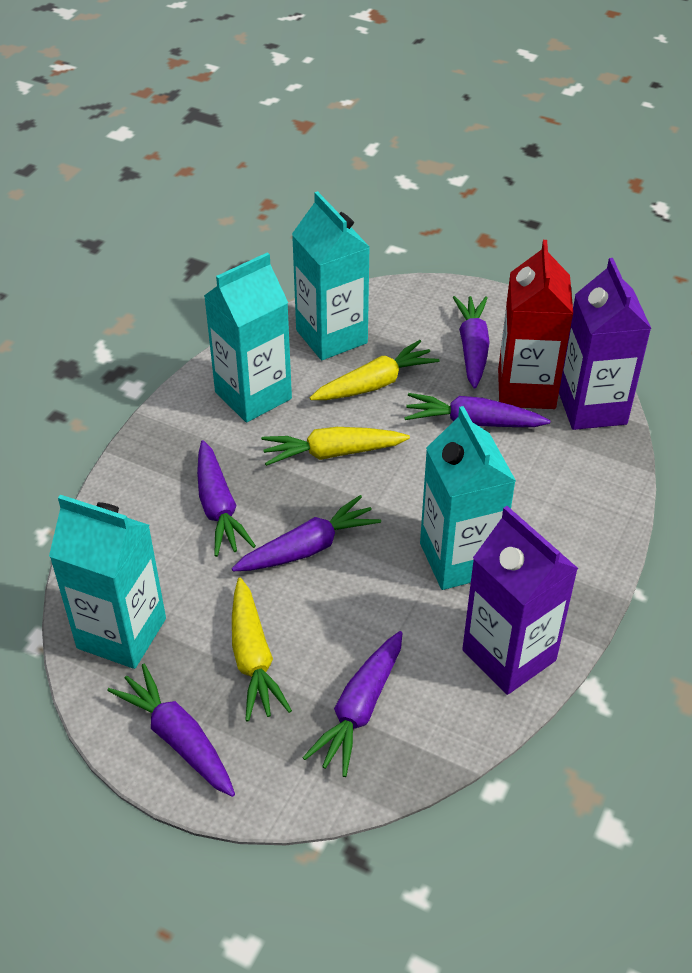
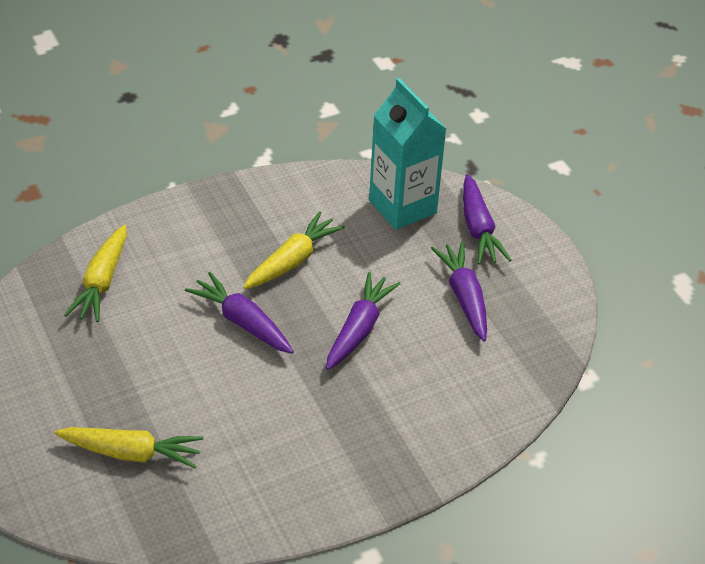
purple carrot: [107,664,235,797] [197,440,256,557] [232,495,381,571] [303,631,403,777] [404,393,551,427] [453,296,490,389] = 6 -> [185,272,294,354] [326,272,400,370] [431,242,487,341] [463,174,511,265] = 4
purple carton: [462,506,578,695] [559,258,651,430] = 2 -> none = 0
red carton: [498,240,573,409] = 1 -> none = 0
turquoise carton: [49,495,166,669] [204,252,292,422] [292,191,370,360] [420,406,516,590] = 4 -> [369,78,446,230] = 1

